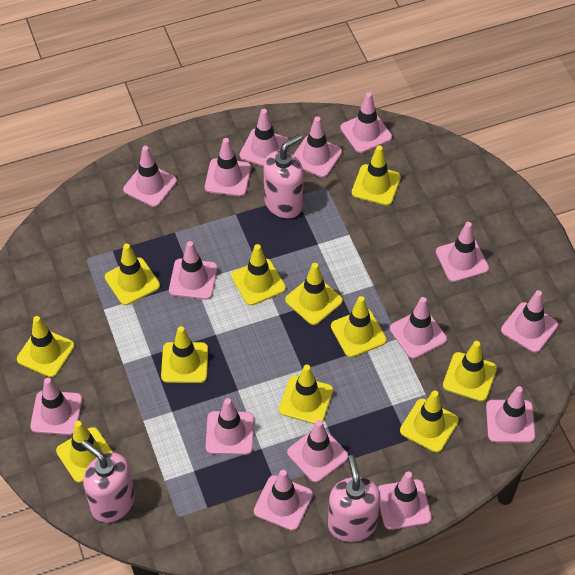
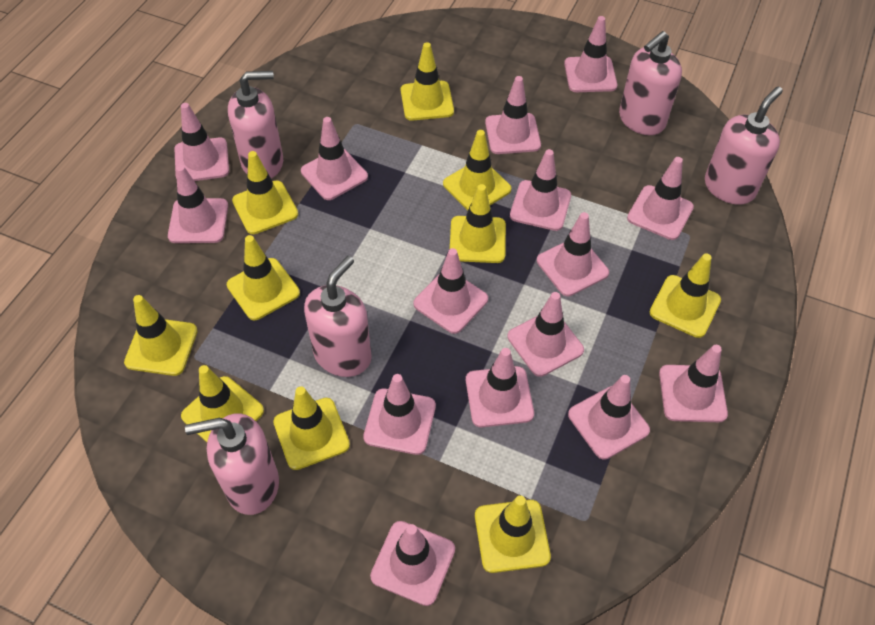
pink soap dispenser: [81,440,135,522] [263,134,304,219] [328,455,381,542] = 3 -> [185,413,279,515] [228,71,283,178] [304,256,372,377] [619,31,682,135] [705,87,783,205] = 5
yellow traffic cone: [17,316,75,377] [56,421,114,483] [105,243,160,305] [161,326,208,383] [231,244,286,306] [279,365,333,424] [285,263,343,325] [331,296,387,357] [352,145,401,206] [400,391,459,452] [443,341,497,402] = 11 -> [124,295,198,376] [181,365,264,442] [227,235,300,320] [232,151,298,234] [273,386,350,470] [401,42,454,121] [443,130,511,210] [450,184,506,263] [475,495,551,573] [650,253,721,338] = 10

